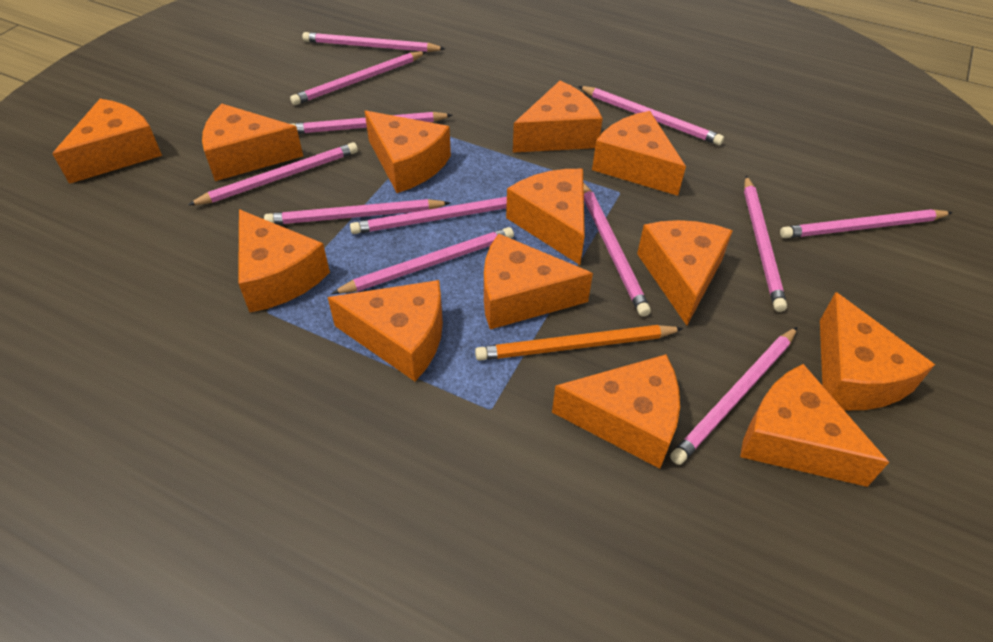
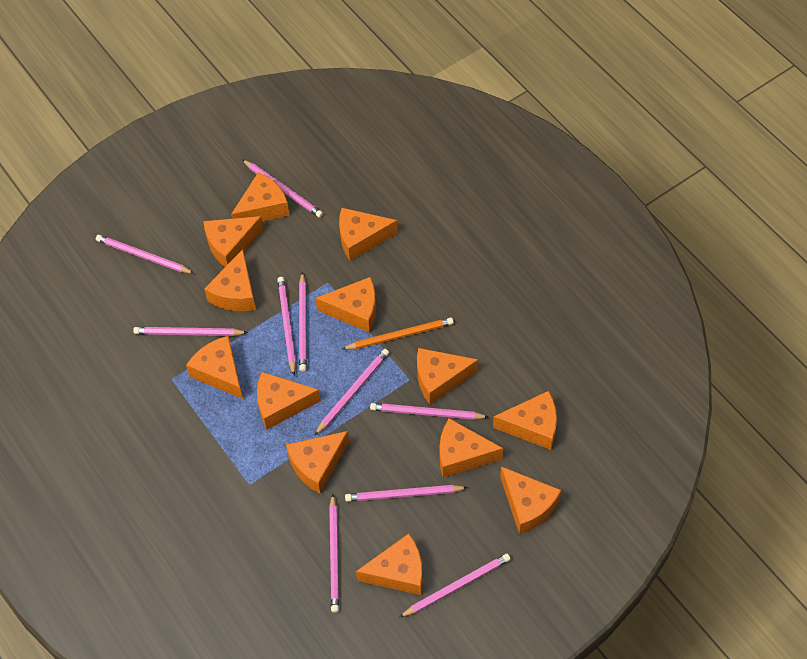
pink pencil: [188,142,358,205] [264,199,450,225] [290,51,426,105] [291,112,453,134] [302,32,445,52] [331,227,514,294] [350,197,507,234] [578,86,724,145] [583,183,651,317] [670,327,797,465] [744,176,787,312] [780,209,953,238] = 12 -> [96,235,195,274] [133,327,248,336] [242,159,323,218] [277,277,296,375] [299,272,307,372] [314,349,389,436] [329,494,339,613] [345,485,468,502] [370,403,488,420] [399,554,510,618] = 10

